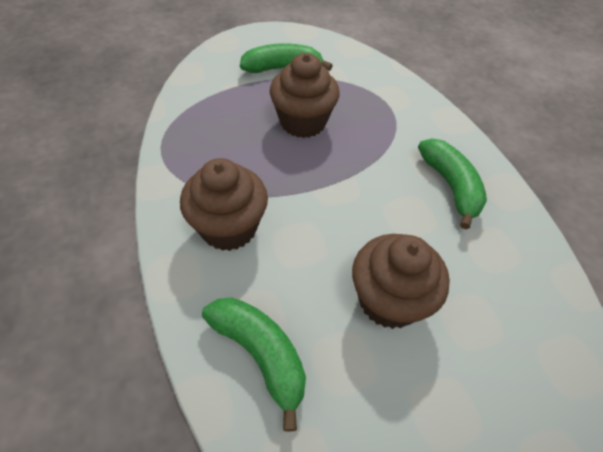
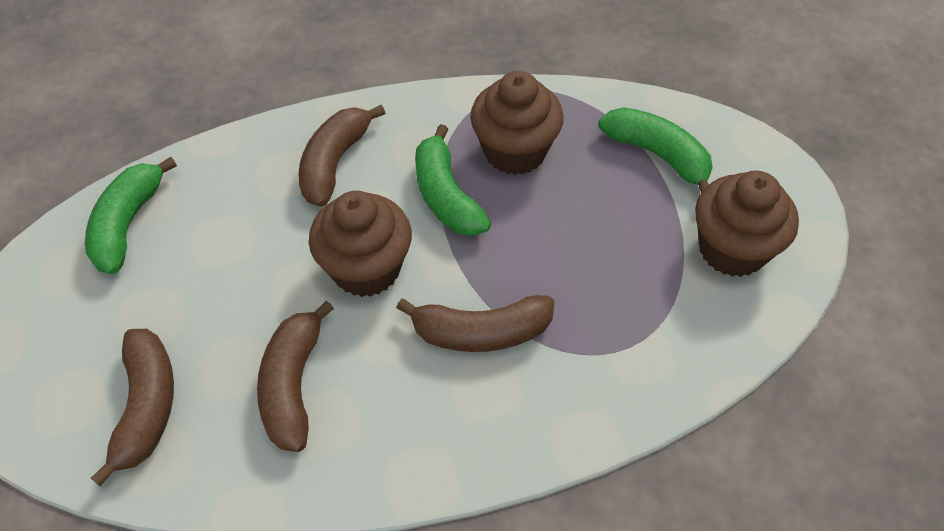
brown banana: none = 0 -> [91,329,174,486] [257,300,334,452] [298,105,385,207] [396,295,554,352] = 4

